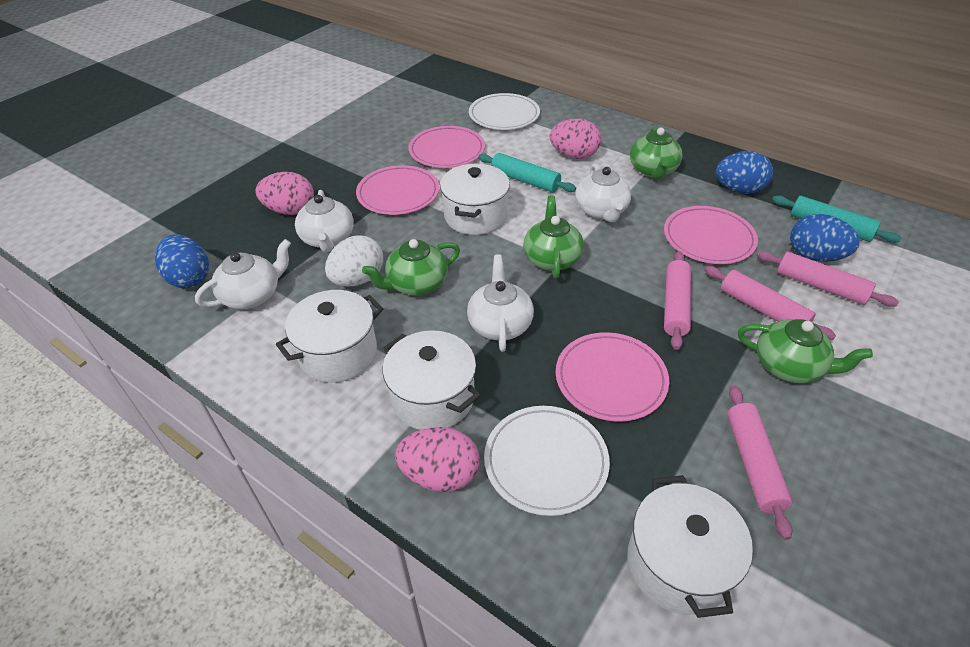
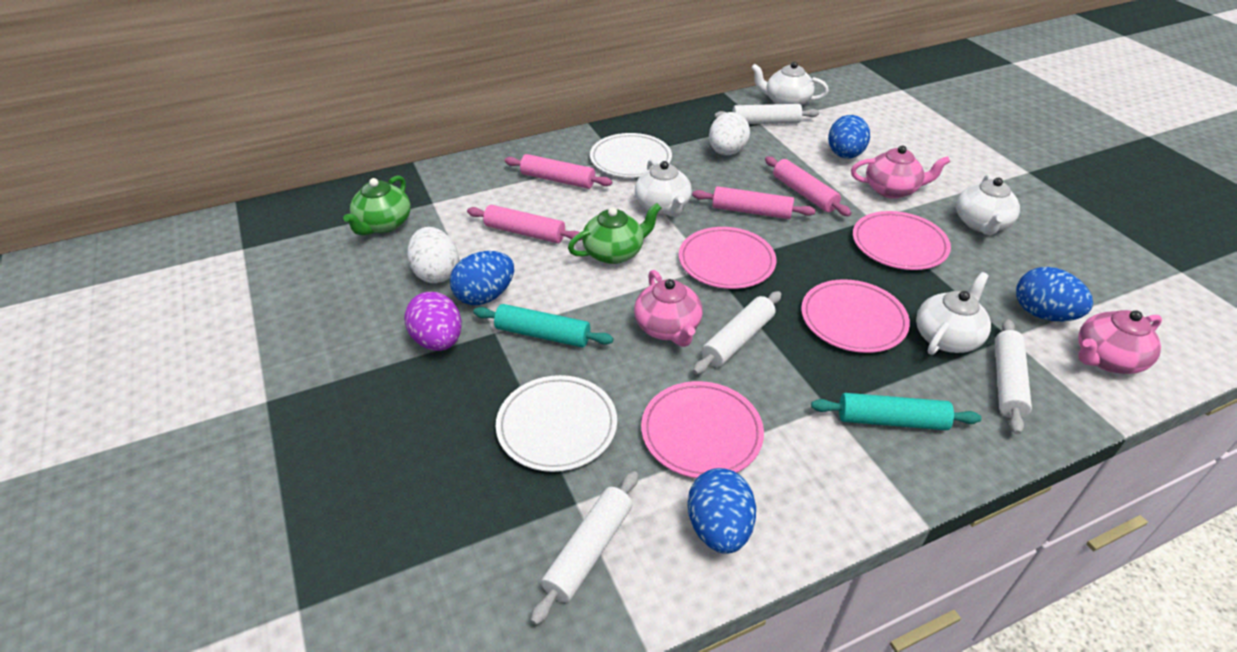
blue egg: [155,234,209,288] [716,151,773,194] [790,214,860,262] = 3 -> [450,251,514,305] [688,468,756,554] [828,115,870,159] [1016,267,1093,321] = 4
green teapot: [362,239,460,295] [523,195,584,278] [630,126,682,179] [738,319,873,383] = 4 -> [343,175,411,235] [568,203,661,264] = 2
pink egg: [255,172,314,215] [395,427,480,492] [550,119,601,159] = 3 -> none = 0
pink teapot: none = 0 -> [634,270,703,347] [851,145,950,199] [1078,310,1162,374] = 3
purple egg: none = 0 -> [404,292,462,351] = 1
white egg: [325,235,383,287] = 1 -> [407,227,458,283] [709,112,750,155] = 2
white pot: [276,290,383,382] [383,330,480,430] [440,164,510,235] [628,475,753,618] = 4 -> none = 0
white rolling pin: none = 0 -> [531,471,638,625] [693,291,781,374] [715,104,819,124] [995,319,1032,434] = 4

